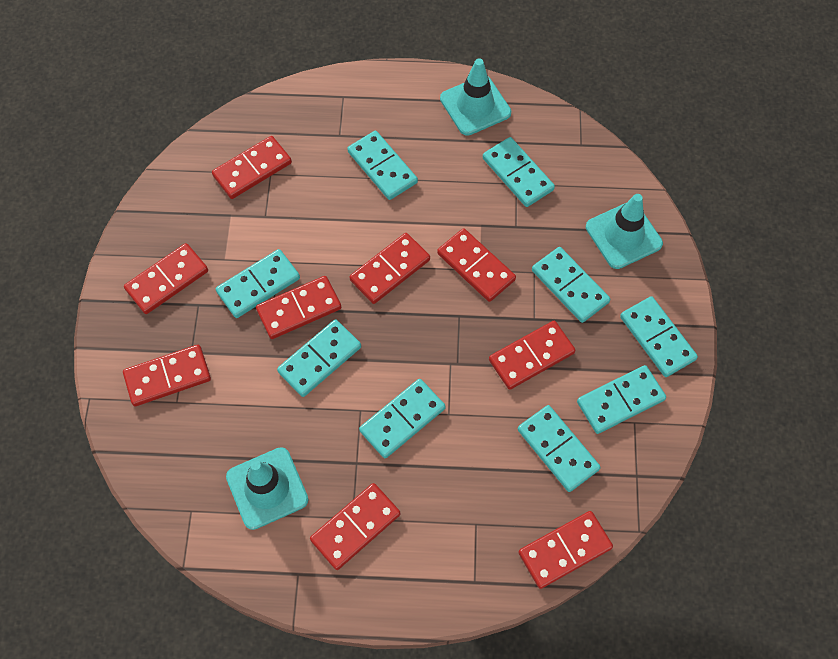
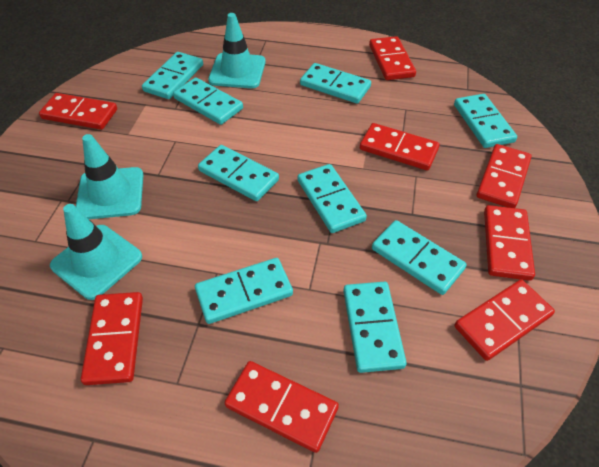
red domino: [123,345,211,406] [124,243,208,314] [212,136,292,199] [256,276,342,339] [310,483,400,570] [350,233,430,304] [437,228,516,302] [489,321,576,390] [518,511,613,589] = 9 -> [39,93,117,130] [81,292,143,385] [225,361,339,453] [360,123,440,170] [369,36,416,80] [455,280,555,361] [477,144,532,208] [484,205,535,281] = 8

